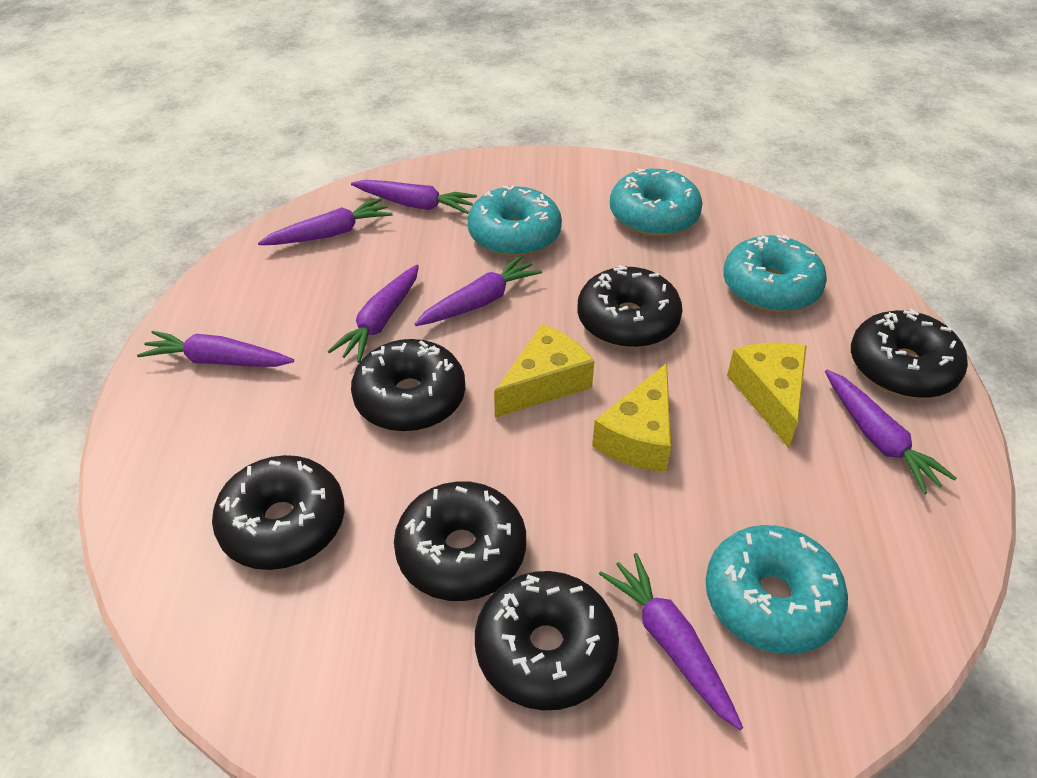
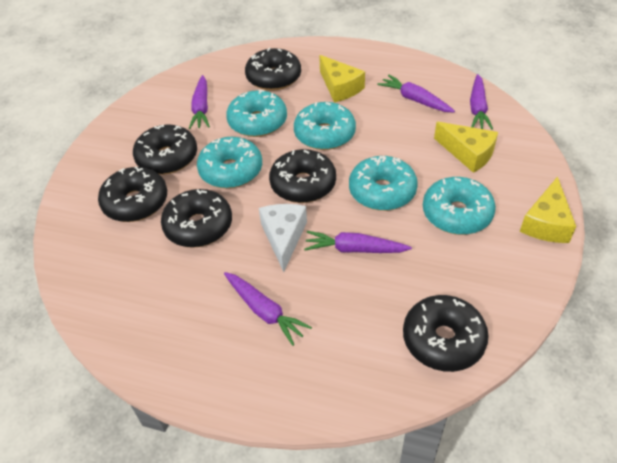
purple carrot: [137,331,294,367] [258,198,393,245] [327,265,419,363] [351,180,477,214] [415,255,542,326] [599,553,743,730] [825,370,957,494] = 7 -> [189,75,210,129] [224,272,312,346] [304,231,412,253] [378,75,455,112] [470,74,493,130] = 5
turquoise donut: [468,185,562,257] [610,168,703,237] [706,525,848,654] [723,234,827,312] = 4 -> [197,137,262,188] [226,90,287,137] [294,102,356,150] [349,156,418,211] [423,177,496,235] = 5
white cheese: none = 0 -> [259,204,307,272] = 1

